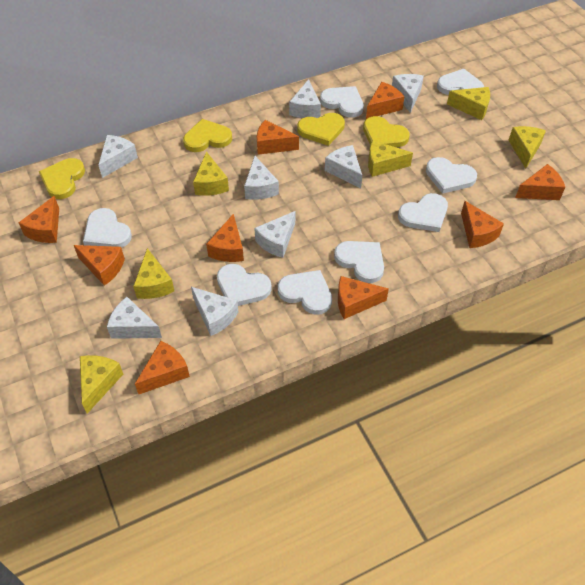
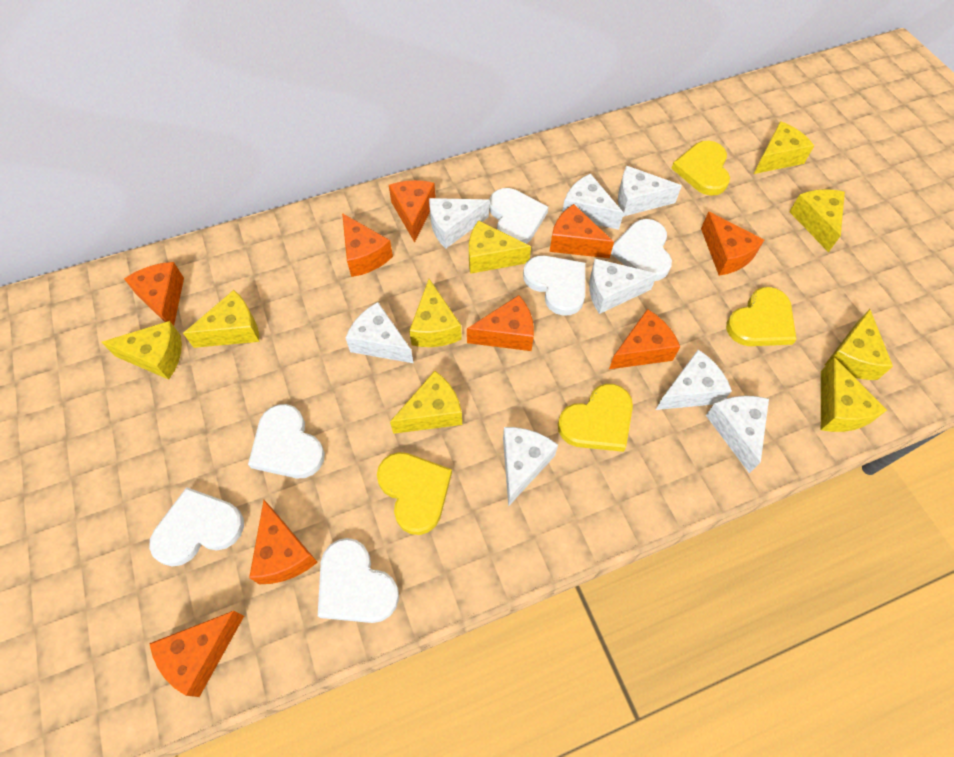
white heart: [83,208,132,248] [217,264,272,306] [278,270,332,315] [320,86,364,117] [334,241,384,283] [398,193,448,232] [426,157,477,194] [437,69,484,95] = 8 -> [149,487,244,567] [248,404,325,478] [318,538,399,623] [489,188,548,244] [523,255,585,316] [611,219,672,281] = 6
yellow cheese: [80,355,123,413] [133,248,174,299] [193,151,229,196] [368,140,413,177] [447,87,490,120] [508,126,546,169] = 6 -> [101,321,182,380] [183,290,259,348] [390,371,462,434] [409,279,462,347] [469,220,531,274] [754,121,814,174] [789,189,845,252] [821,357,887,432] [825,309,893,380] = 9

